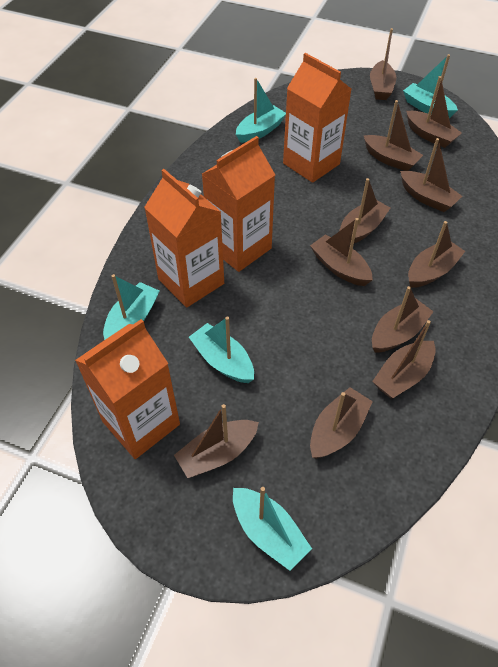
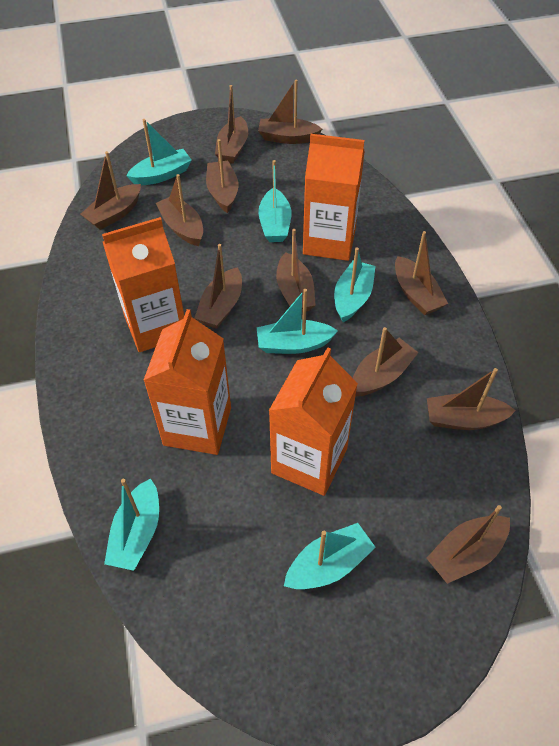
turquoise boat: [103,274,160,340] [189,316,254,383] [233,487,312,571] [236,78,286,143] [403,54,458,119] = 5 -> [104,478,159,571] [126,119,192,185] [257,289,338,354] [258,160,291,242] [284,523,376,589] [334,247,376,322] = 6

